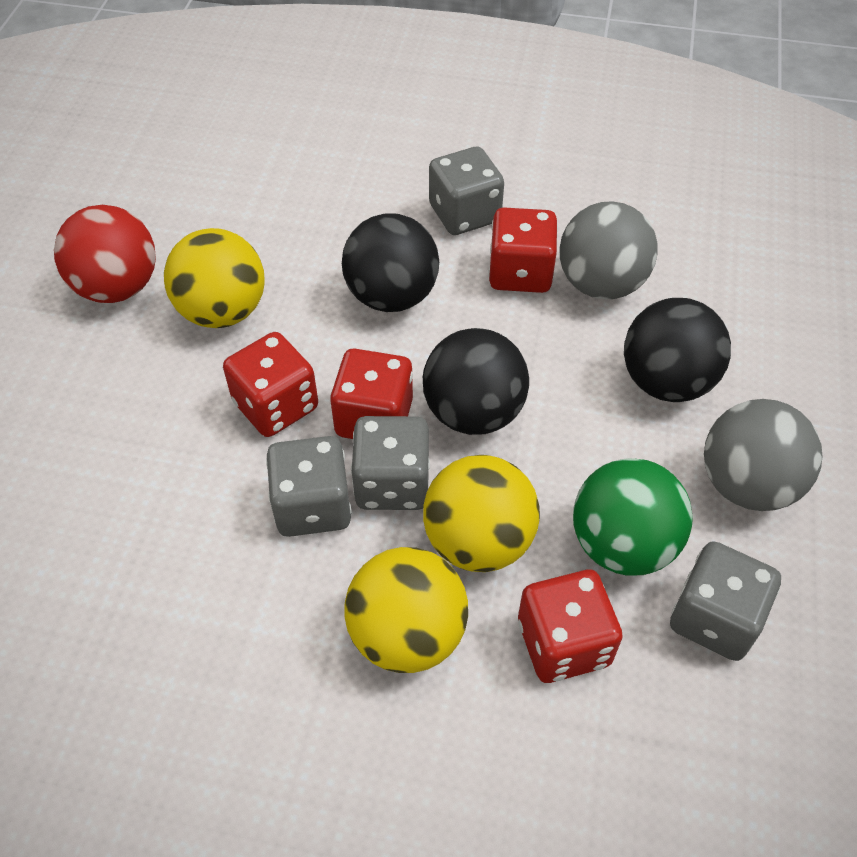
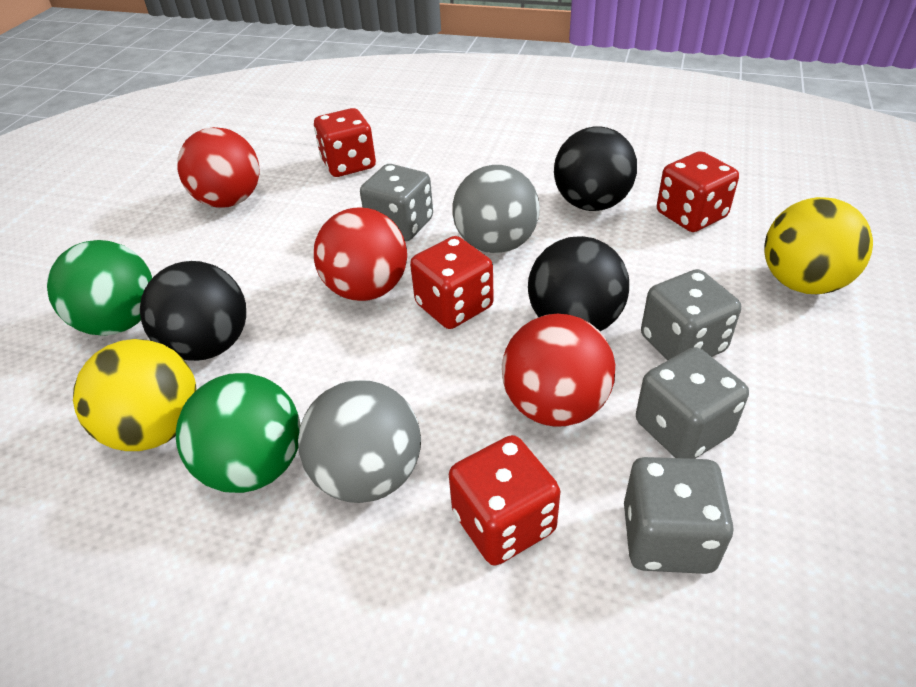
green ball: [573,458,693,575] = 1 -> [47,240,152,335] [176,373,301,493] = 2
red ball: [54,205,156,303] = 1 -> [177,127,260,207] [314,207,407,301] [502,314,615,427] = 3
yellow ball: [164,228,265,328] [344,547,468,673] [423,455,540,572] = 3 -> [73,339,196,451] [765,197,873,294] = 2

